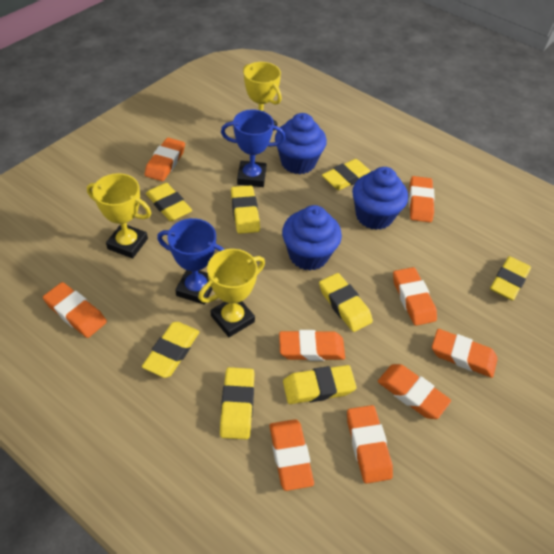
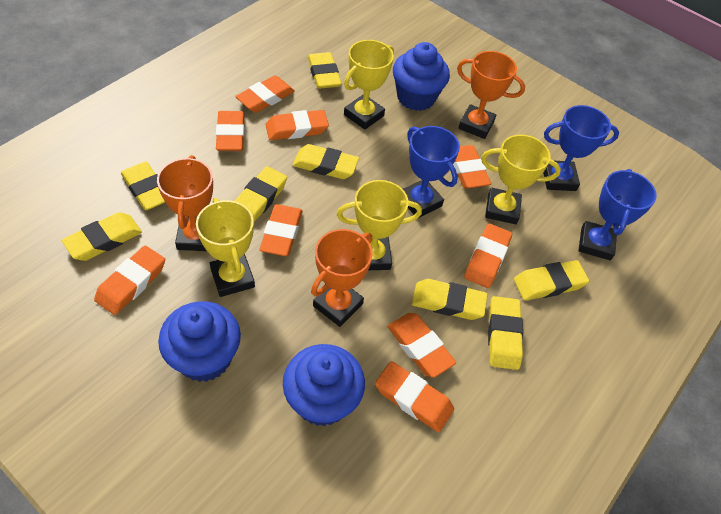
blue trophy: [157,218,225,305] [221,109,285,187] = 2 -> [403,126,460,218] [543,105,619,191] [578,169,657,260] = 3
orange trophy: none = 0 -> [157,155,213,251] [311,229,373,327] [457,51,525,139] = 3
yellow trophy: [87,173,151,258] [198,249,265,337] [243,62,282,131] = 3 -> [196,198,255,297] [337,180,422,270] [344,40,394,130] [481,135,561,224] = 4

